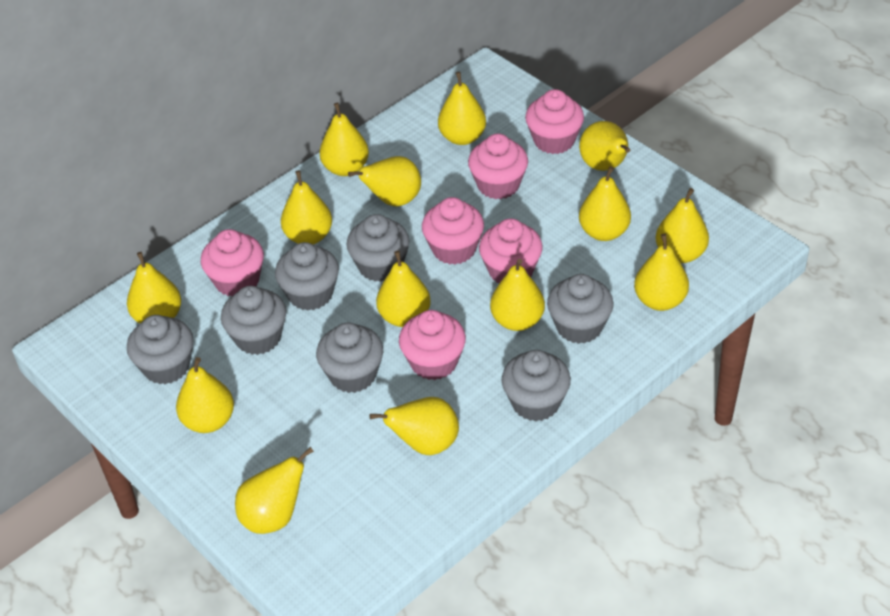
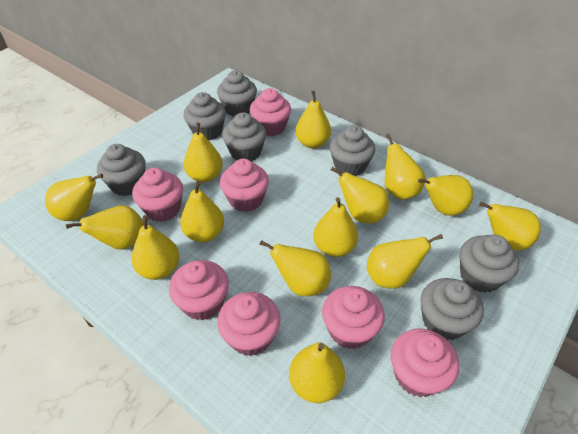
pink cupcake: [201,229,264,296] [399,310,466,380] [422,197,484,265] [468,133,528,199] [479,218,543,283] [525,89,584,154] = 6 -> [132,168,183,222] [169,260,229,321] [217,292,281,356] [220,159,269,212] [250,88,291,136] [322,286,385,349] [391,329,459,397] = 7

